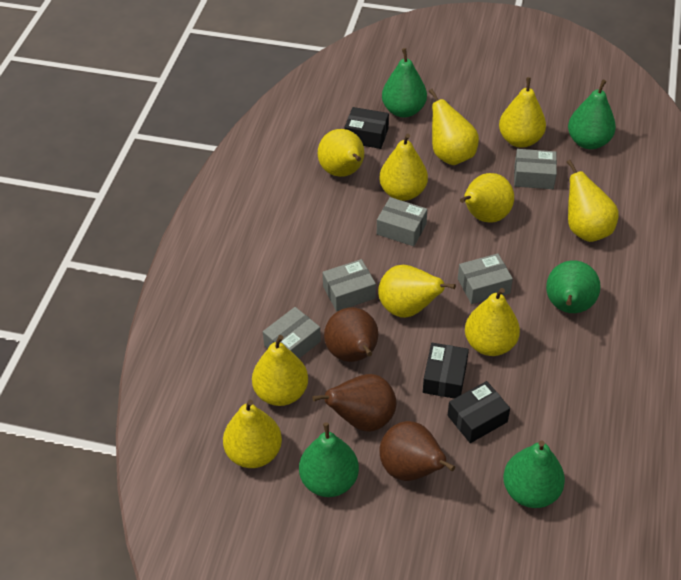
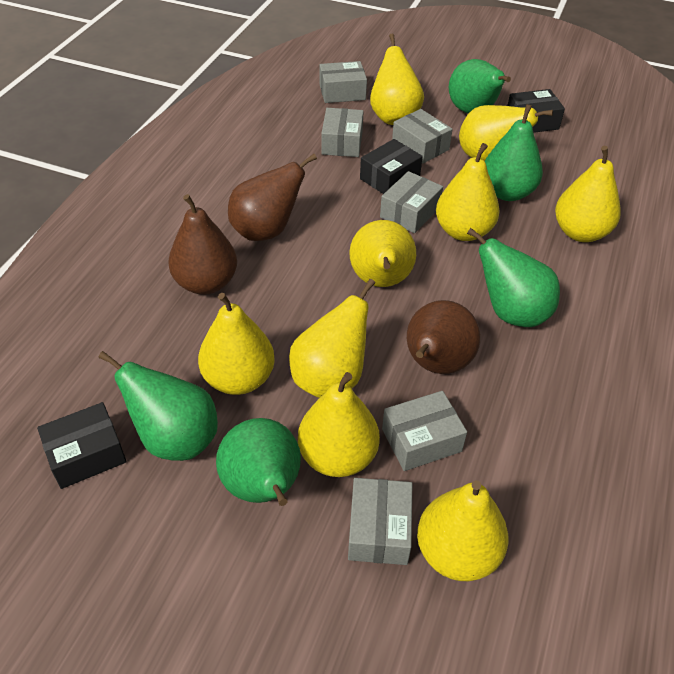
grey box: [263,307,321,358] [323,259,376,311] [377,197,427,246] [458,253,513,304] [514,149,557,189] = 5 -> [320,61,367,103] [321,108,364,157] [348,478,412,565] [380,171,443,233] [382,391,467,471] [392,109,453,164] = 6
yellow pear: [223,400,282,468] [252,335,308,406] [318,129,364,177] [378,265,456,318] [379,134,428,201] [429,89,479,165] [460,173,514,223] [465,288,520,356] [499,77,546,148] [566,160,619,242] = 10 -> [198,293,275,395] [289,279,375,398] [298,372,380,477] [349,220,416,287] [370,34,424,125] [417,480,508,581] [436,143,500,241] [459,105,553,161] [555,146,621,242] = 9

